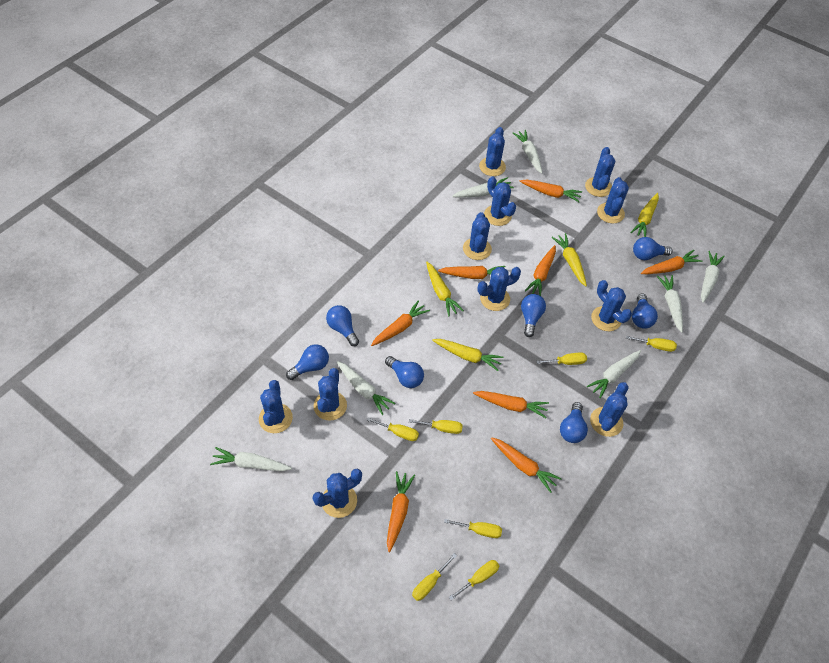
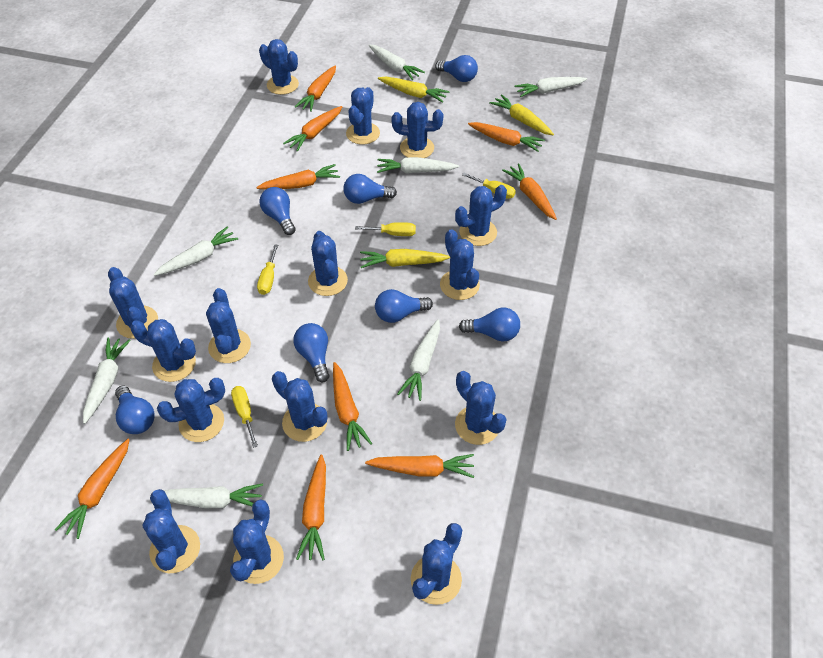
blue cactus: [259,380,293,433] [313,469,362,518] [314,368,347,421] [463,212,492,260] [478,267,521,311] [479,127,506,176] [484,176,516,226] [585,147,615,197] [590,382,628,437] [591,280,632,331] [597,177,629,223] = 11 -> [108,267,158,339] [130,319,196,382] [142,489,200,573] [157,378,225,442] [206,288,251,363] [230,499,284,584] [259,39,299,95] [272,371,327,442] [308,231,348,296] [346,87,380,145] [391,102,444,158] [411,523,462,605] [440,229,480,300] [455,185,507,246] [455,371,507,445] = 15
orange carrot: [371,300,430,346] [387,471,415,552] [438,266,506,279] [473,391,549,418] [491,437,562,493] [520,180,582,202] [525,245,556,296] [641,250,703,274] = 8 -> [55,439,130,539] [256,164,340,190] [283,106,342,152] [295,65,336,112] [296,454,326,561] [333,362,372,451] [365,454,474,478] [468,122,545,152] [502,163,557,220] = 9
yellow carrot: [426,262,464,317] [432,339,504,371] [552,233,587,286] [630,193,659,237] = 4 -> [360,249,450,268] [378,76,449,103] [489,94,554,135] = 3
yellow screwdriver: [367,418,419,441] [409,419,463,434] [412,553,457,601] [444,519,502,538] [449,560,499,600] [537,352,587,365] [626,336,677,352] = 7 -> [231,386,258,448] [257,244,278,295] [355,222,416,236] [462,173,516,199] = 4

